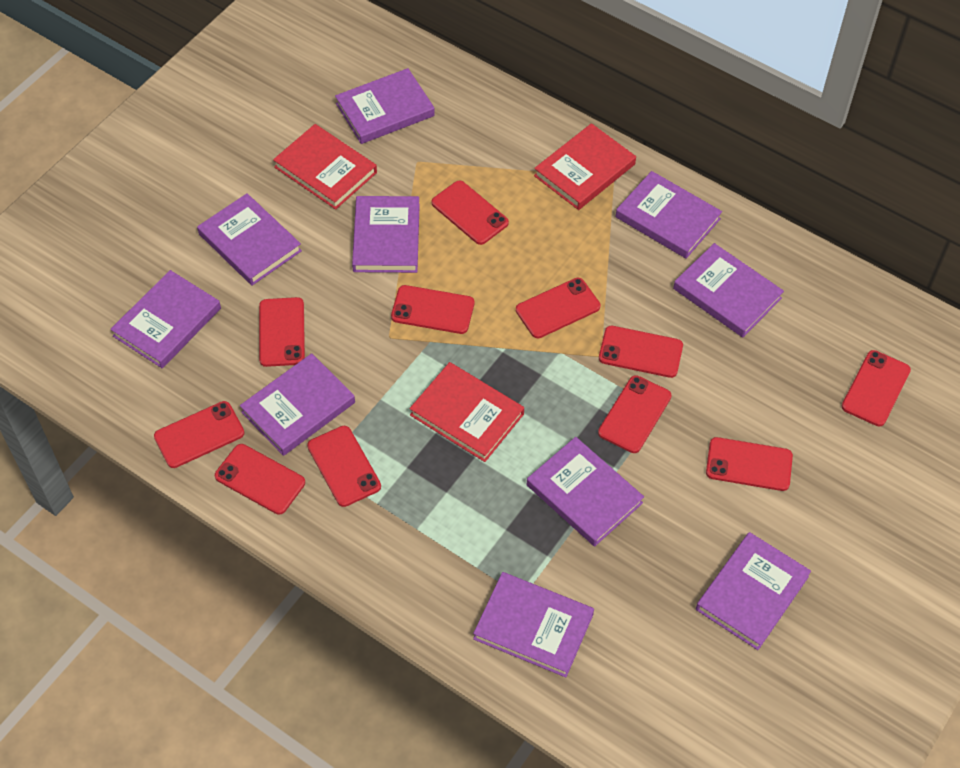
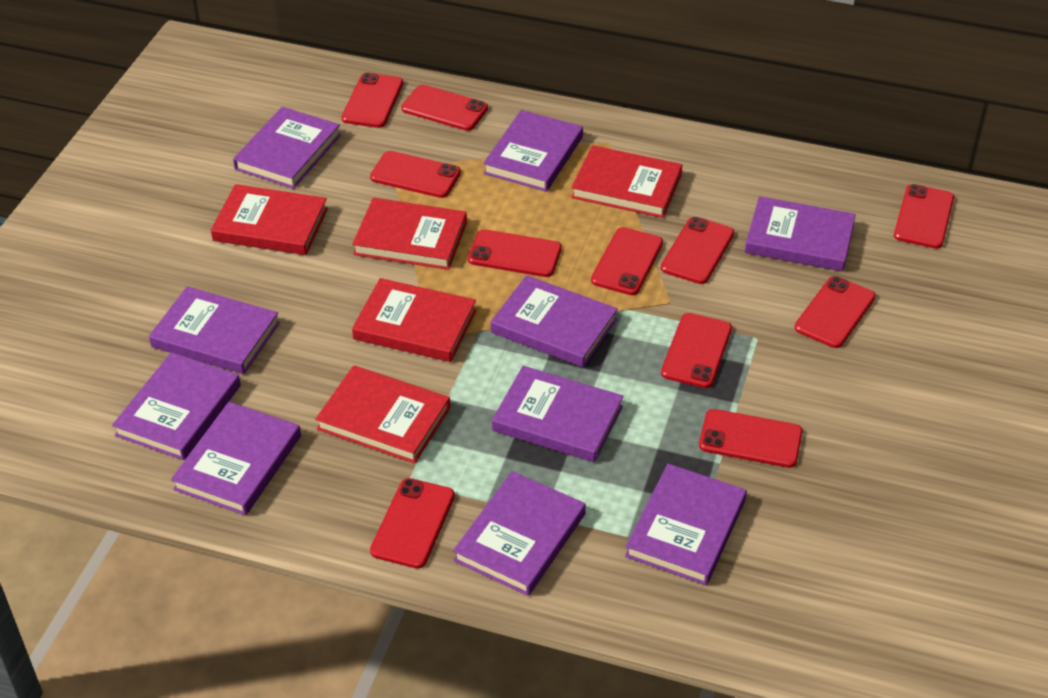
red book: [273,124,377,210] [410,362,524,462] [534,123,636,210] = 3 -> [211,184,328,255] [315,365,450,464] [352,198,467,270] [352,278,476,362] [571,145,682,218] = 5

